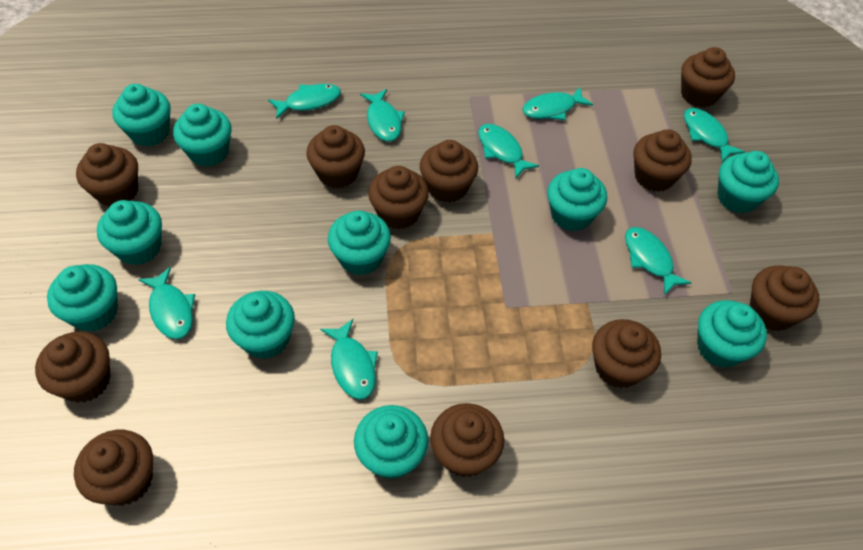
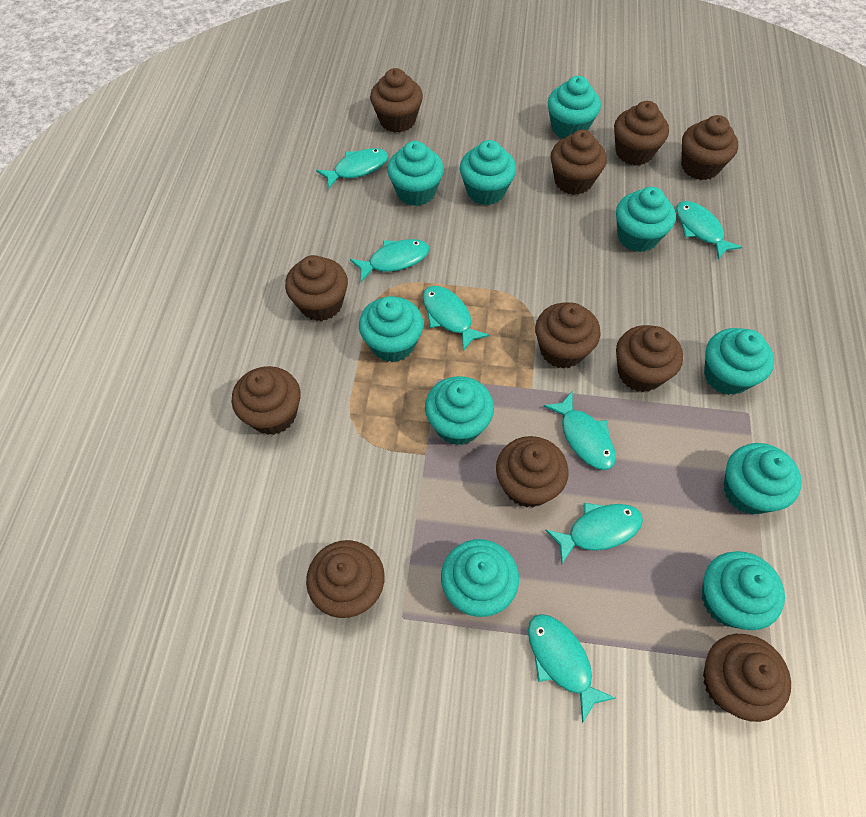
turquoise fish: [138,267,195,339] [268,84,341,119] [320,319,378,400] [360,89,405,142] [478,124,539,178] [522,87,593,120] [625,227,692,296] [684,108,745,162] = 8 -> [316,148,388,189] [350,239,429,282] [423,286,490,351] [528,614,616,723] [543,392,616,470] [545,503,643,565] [676,201,742,260] = 7

